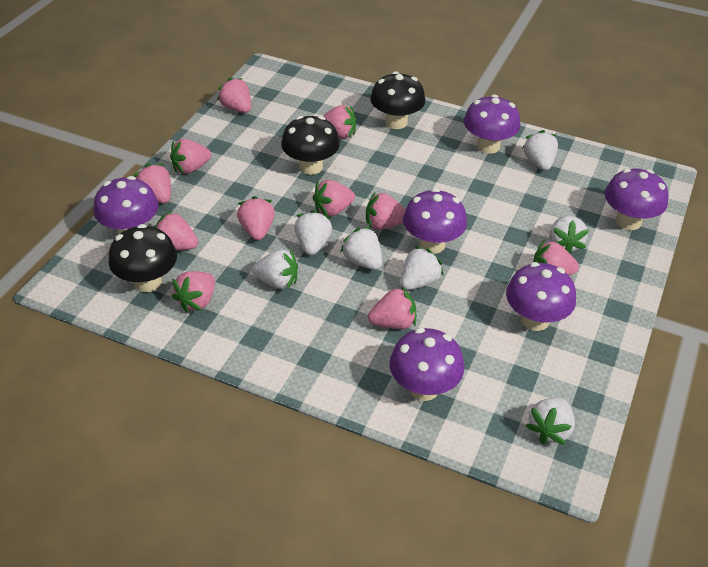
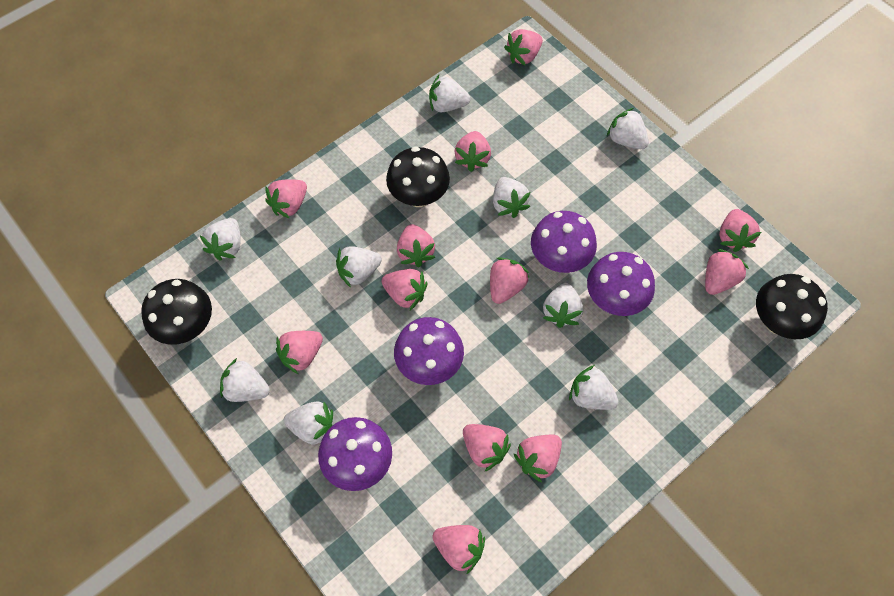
pink strawberry: [134,164,171,203] [155,211,198,250] [170,139,211,174] [172,271,215,312] [217,77,251,113] [237,196,275,240] [313,180,355,217] [323,105,356,139] [366,192,406,230] [368,286,416,329] [533,240,579,275] = 11 -> [265,179,307,219] [276,331,323,374] [382,269,428,310] [397,224,435,267] [432,525,485,574] [455,131,491,172] [463,424,511,472] [490,257,529,304] [504,29,543,66] [514,435,562,482] [705,249,749,295] [719,209,761,252] = 12
purple mushroom: [94,176,158,235] [389,328,464,401] [403,188,467,254] [464,94,520,154] [506,262,576,331] [605,168,668,230] = 6 -> [318,417,392,491] [394,317,464,385] [531,211,597,273] [587,252,655,316] = 4
white strawberry: [252,249,298,289] [294,210,332,255] [340,227,382,270] [400,246,444,290] [523,130,558,171] [526,398,575,445] [549,216,589,253] = 7 -> [200,218,241,261] [220,358,270,402] [284,401,333,445] [336,246,382,288] [429,75,470,112] [493,177,530,218] [543,283,583,328] [569,365,619,410] [607,108,649,149] = 9

